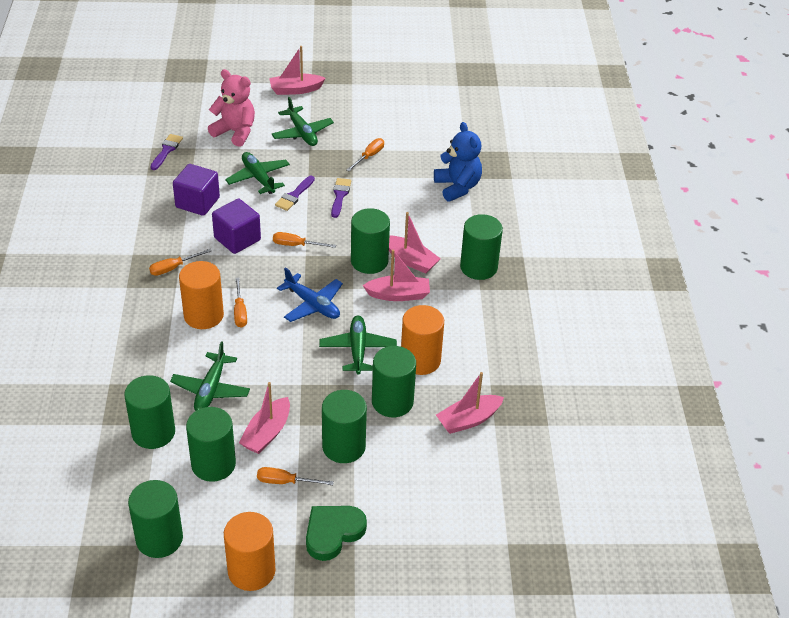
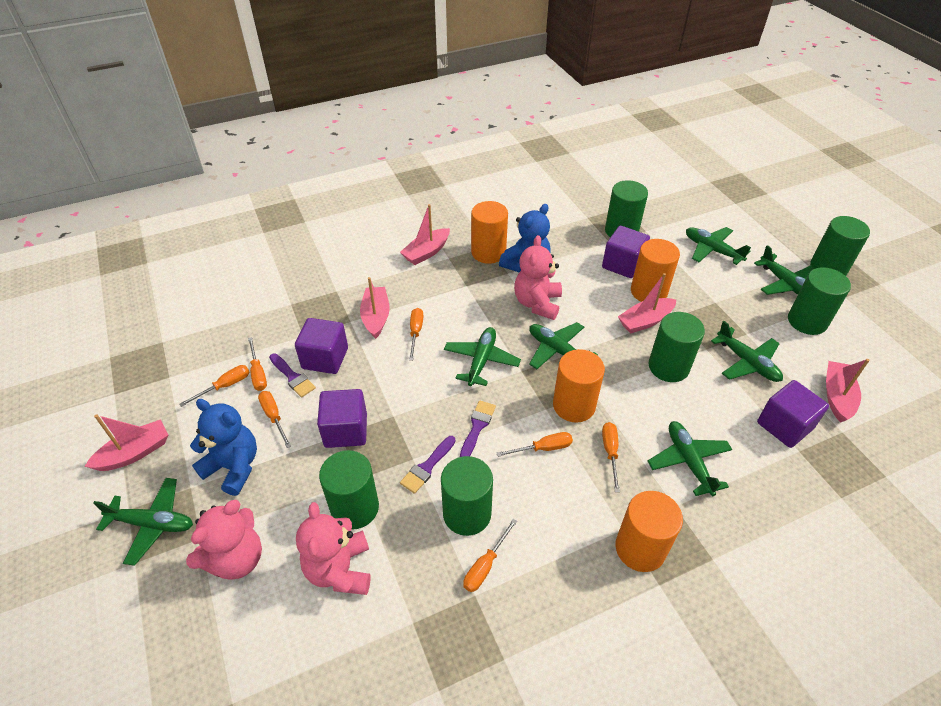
blue plane: [277,267,343,322] = 1 -> none = 0
blue teddy bear: [434,122,482,202] = 1 -> [190,399,257,496] [499,204,551,272] = 2
green cylinder: [124,375,175,449] [128,480,183,558] [186,407,236,482] [322,390,367,463] [351,208,390,274] [372,346,416,417] [460,214,503,280] = 7 -> [319,450,379,530] [441,456,493,536] [605,180,648,237] [649,312,705,382] [788,267,851,335] [810,216,870,276] = 6
green heart: [306,506,367,561] = 1 -> none = 0
green plane: [170,341,250,411] [225,152,290,194] [271,97,334,146] [319,316,397,375] = 4 -> [93,478,193,566] [444,327,521,386] [529,322,598,369] [648,421,733,496] [686,227,751,265] [711,321,783,382] [754,245,815,295] = 7
orange cylinder: [179,261,224,329] [224,512,276,591] [401,305,444,375] = 3 -> [471,201,508,264] [553,349,605,422] [615,491,683,572] [631,239,680,302] = 4
orange screwdriver: [149,249,212,276] [234,278,247,328] [257,467,334,485] [273,232,336,248] [347,138,384,171] = 5 -> [180,365,249,407] [248,338,267,391] [258,391,291,448] [409,308,423,360] [463,519,517,592] [497,432,573,457] [602,422,620,492] = 7
pink teddy bear: [208,69,255,147] = 1 -> [186,500,262,580] [296,502,371,595] [514,235,562,320] = 3
purple cube: [173,164,220,216] [212,199,261,254] = 2 -> [295,318,348,374] [317,389,367,448] [602,226,650,278] [757,380,829,448] = 4

